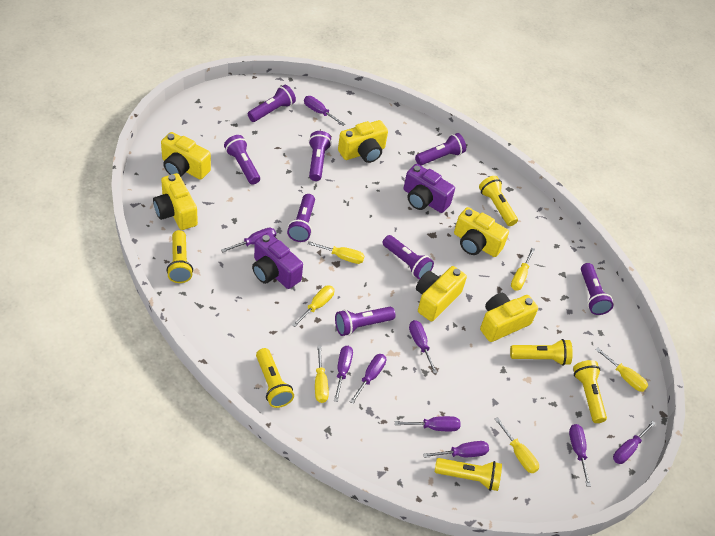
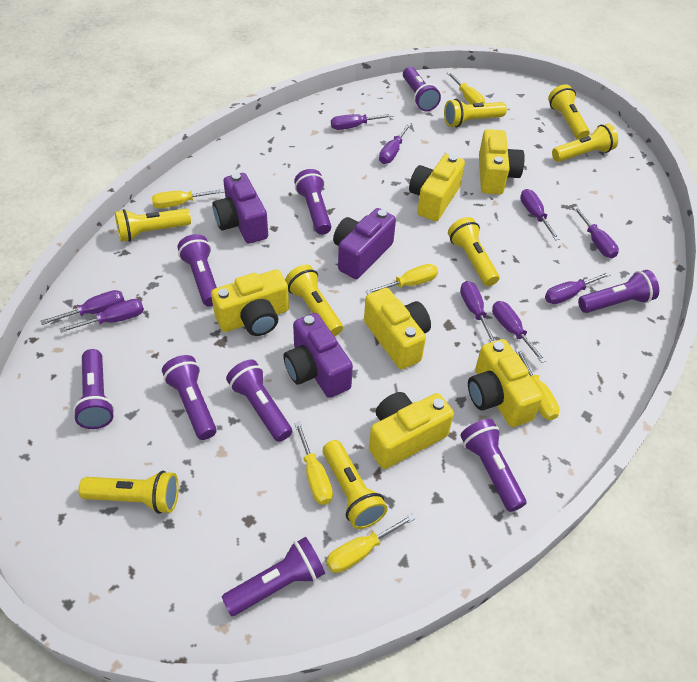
purple camera: [252,233,303,289] [404,164,455,213] = 2 -> [212,173,268,244] [283,313,353,398] [333,208,396,279] = 3
purple flashlight: [224,135,260,185] [248,85,296,122] [287,194,315,242] [309,131,332,181] [335,307,395,336] [383,235,434,280] [415,133,466,166] [581,263,613,315] = 8 -> [73,349,115,429] [162,355,217,440] [178,234,217,307] [222,537,325,616] [226,360,292,442] [294,169,331,235] [403,67,441,111] [460,419,526,512] [578,270,659,313] = 9
yellow flashlight: [166,230,193,283] [256,348,294,408] [435,458,502,491] [479,176,518,226] [510,339,573,366] [573,360,607,423] = 6 -> [78,471,179,514] [115,208,191,242] [285,264,343,336] [323,440,388,529] [444,99,507,127] [448,217,499,286] [548,84,590,140] [552,124,618,162] = 8

